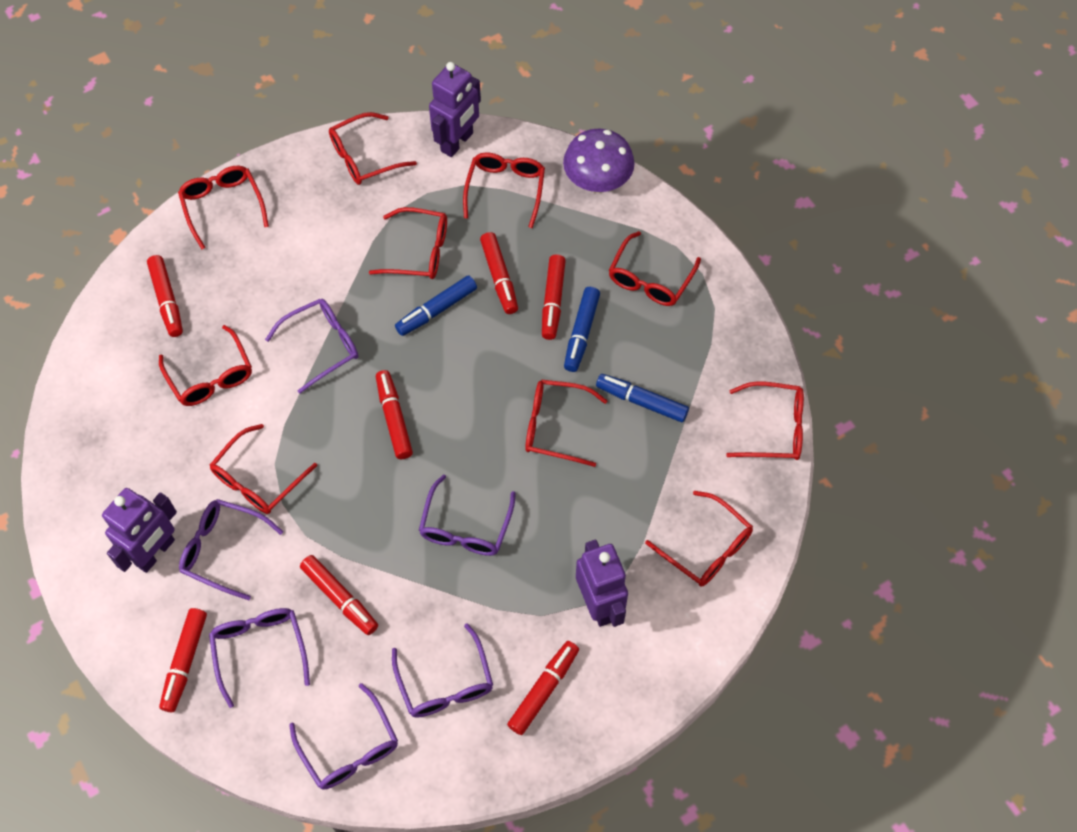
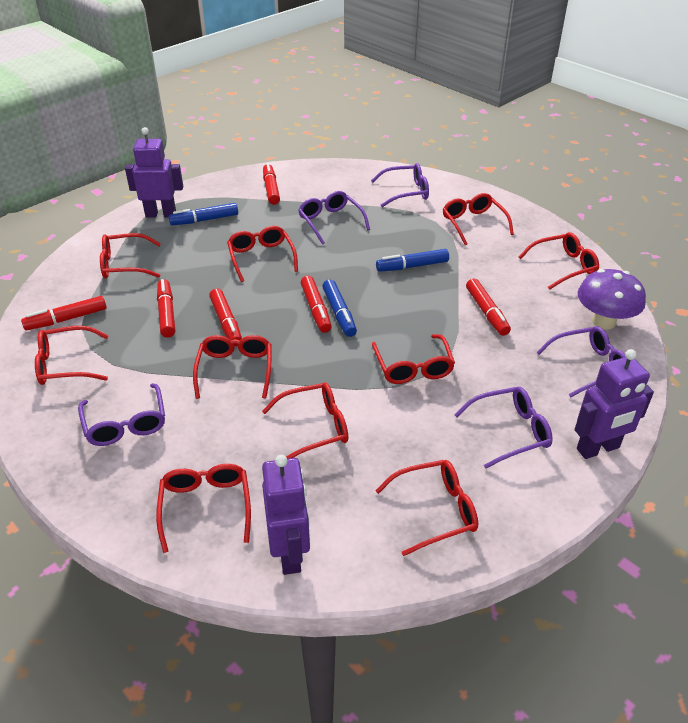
purple glasses: [179,499,283,600] [209,608,310,708] [265,299,358,394] [289,683,398,790] [392,623,493,718] [419,474,516,556] = 6 -> [78,383,165,446] [298,191,370,245] [371,163,429,207] [454,387,553,468] [537,326,626,398] = 5
red marker: [147,255,183,337] [159,608,207,712] [300,555,378,635] [376,370,413,459] [480,232,518,314] [507,641,579,735] [542,254,566,340] = 7 -> [21,296,107,331] [157,279,175,337] [209,289,242,346] [263,163,280,205] [301,276,332,333] [466,278,511,336] = 6

